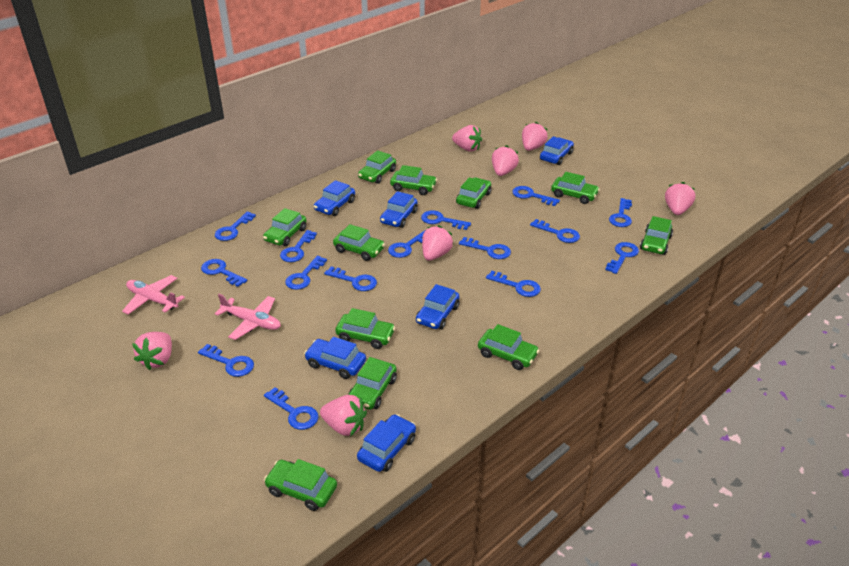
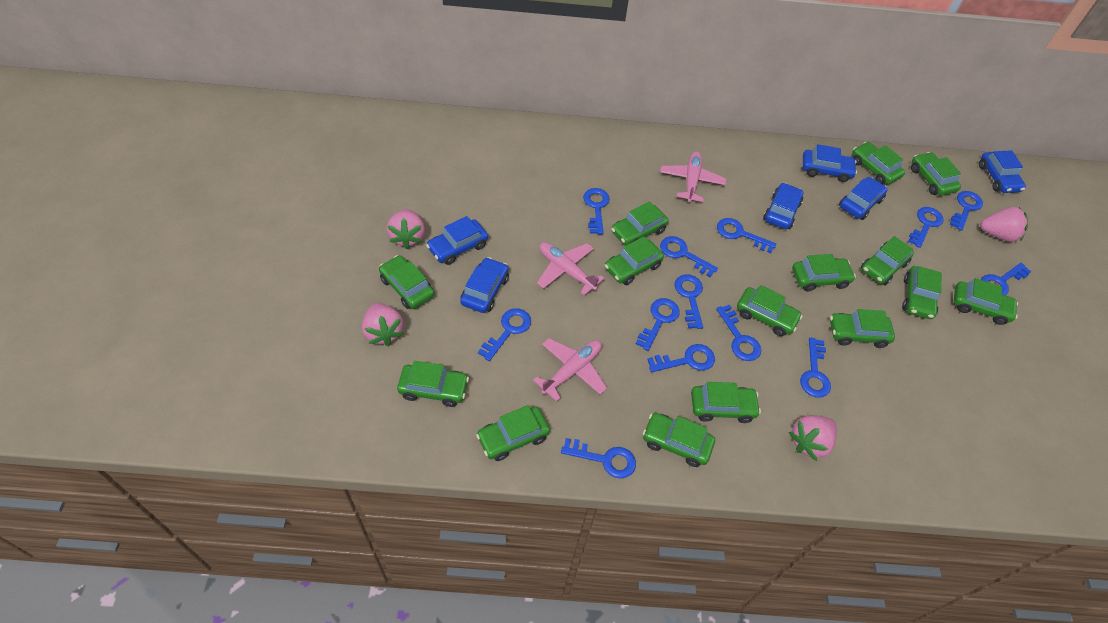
blue key: [198,344,254,377] [201,259,247,287] [215,211,256,241] [264,387,319,430] [280,230,317,262] [285,256,327,290] [324,266,377,291] [388,230,425,258] [421,210,471,230] [459,237,511,259] [486,271,541,297] [512,186,560,206] [530,219,580,243] [605,242,639,274] [609,198,632,227] = 15 -> [478,308,531,361] [561,438,636,478] [583,188,610,235] [636,298,680,351] [647,344,715,372] [660,236,718,277] [674,274,703,329] [716,305,761,361] [717,218,777,253] [800,338,831,397] [908,207,944,248] [950,191,983,231] [981,263,1031,295] = 13
green car: [263,208,307,246] [264,459,337,511] [333,224,385,261] [335,308,395,349] [348,357,397,410] [358,150,396,184] [390,165,437,195] [456,177,491,209] [478,324,539,370] [551,172,600,204] [640,216,673,255] = 11 -> [379,255,434,309] [397,361,469,407] [476,405,550,461] [605,236,664,285] [611,201,669,246] [643,413,715,467] [691,382,761,423] [737,285,802,336] [792,254,856,291] [830,309,895,348] [852,142,905,184] [861,236,914,285] [902,266,942,319] [911,152,961,196] [954,278,1018,325] = 15
pink plane: [122,275,185,314] [215,294,281,340] = 2 -> [533,338,607,402] [537,242,604,295] [660,152,726,203] = 3
pink strawberry: [132,332,172,370] [320,395,367,436] [422,225,453,261] [452,125,482,152] [492,145,519,176] [522,122,548,151] [665,182,695,215] = 7 -> [362,303,404,346] [387,209,425,249] [789,415,837,461] [980,207,1028,242] = 4

